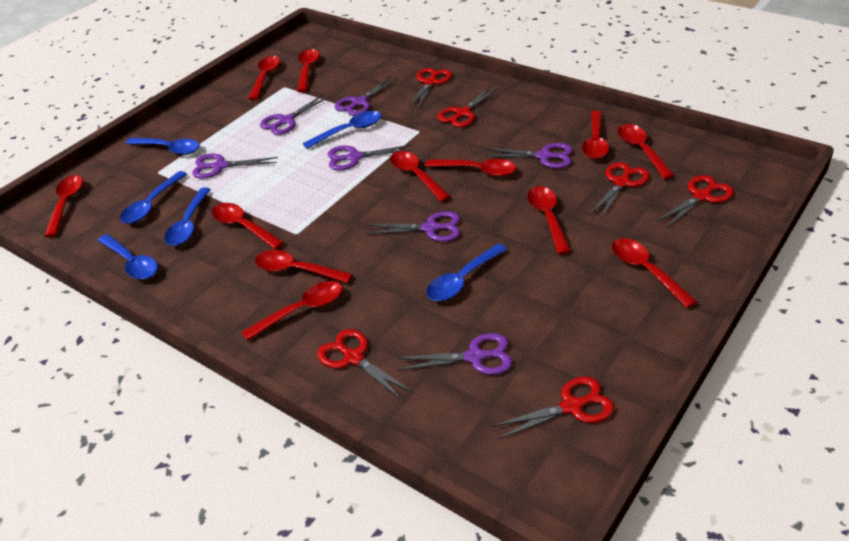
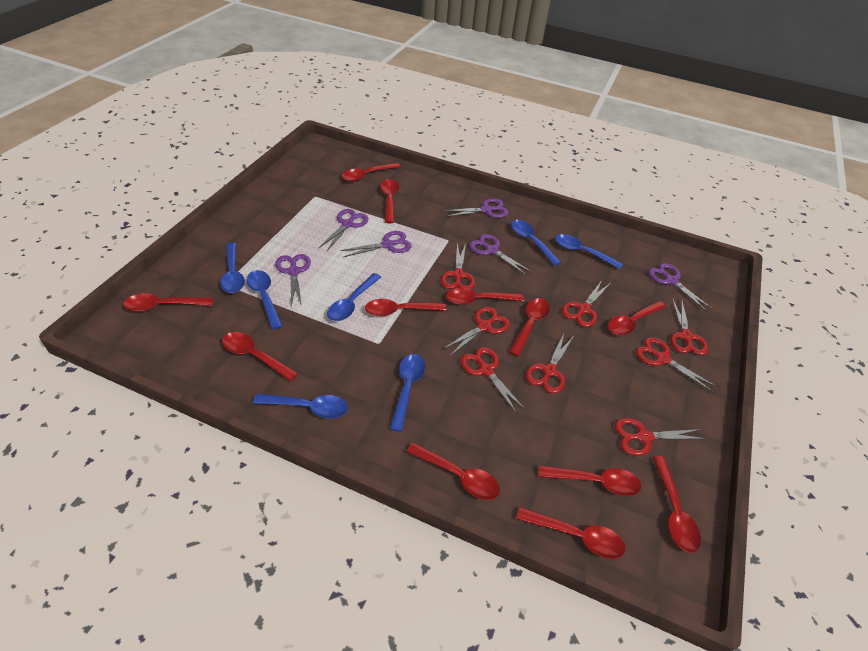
blue spoon: [98,234,158,279] [120,171,187,224] [126,138,200,155] [164,188,211,246] [303,111,381,149] [426,243,508,301] = 6 -> [220,243,245,293] [246,270,282,329] [253,393,348,419] [327,273,381,321] [390,354,425,432] [511,220,561,266] [555,234,623,269] = 7
purple scissors: [192,154,278,178] [260,94,329,135] [328,145,413,170] [335,77,397,116] [365,211,461,242] [397,333,513,375] [484,143,573,169] = 7 -> [275,254,311,307] [319,209,369,251] [341,231,412,257] [444,199,508,218] [469,234,532,276] [649,263,713,312] = 6
red scissors: [317,329,413,400] [408,68,452,109] [437,87,499,128] [492,377,615,440] [589,162,650,219] [656,175,734,228] = 6 -> [441,243,475,289] [443,307,510,356] [460,347,526,414] [526,334,574,393] [562,280,610,327] [614,418,706,456] [636,337,717,392] [670,298,708,355] = 8

